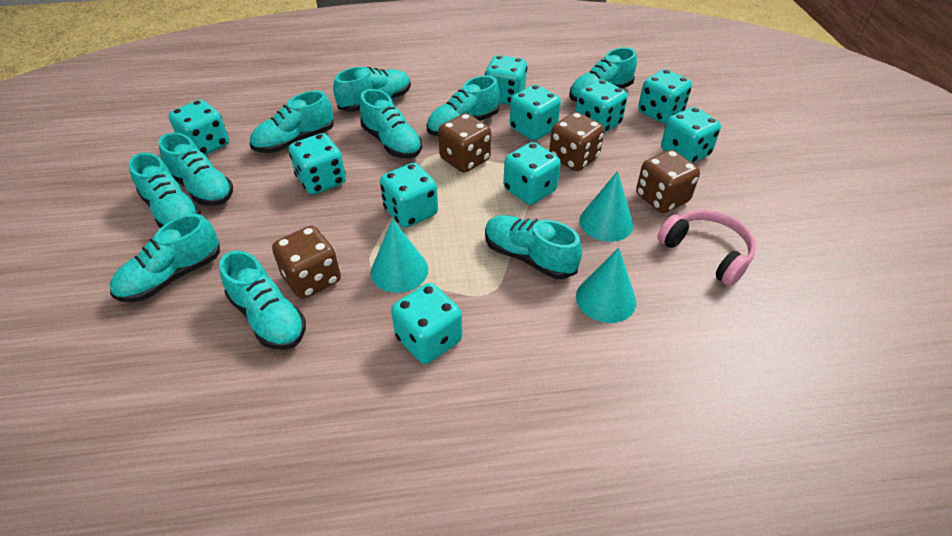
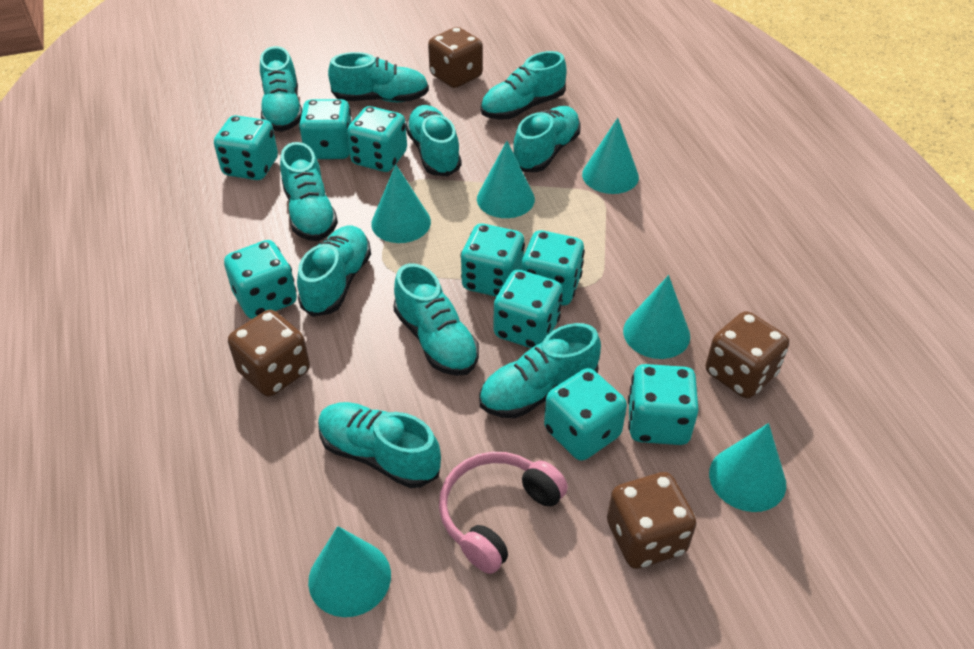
turquoise cone: [371,219,428,293] [576,248,636,323] [579,171,633,242] = 3 -> [308,526,391,617] [371,165,431,243] [477,141,535,218] [582,118,639,194] [623,275,690,359] [709,423,786,512] = 6
turquoise dice: [168,100,229,155] [289,133,346,194] [380,163,438,228] [391,283,462,364] [485,55,527,105] [503,142,561,205] [510,85,561,141] [575,79,628,133] [638,69,692,123] [661,107,721,163] = 10 -> [214,115,278,180] [224,240,297,319] [299,99,352,159] [347,106,407,172] [460,224,525,297] [494,270,563,348] [521,230,585,305] [544,368,627,461] [628,364,699,445] = 9

